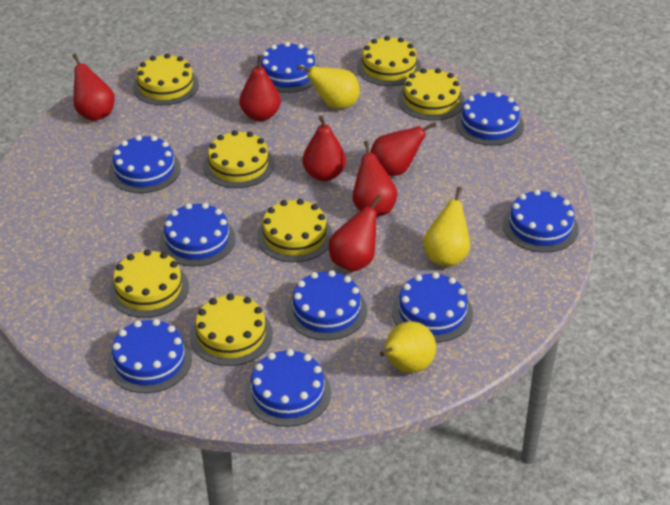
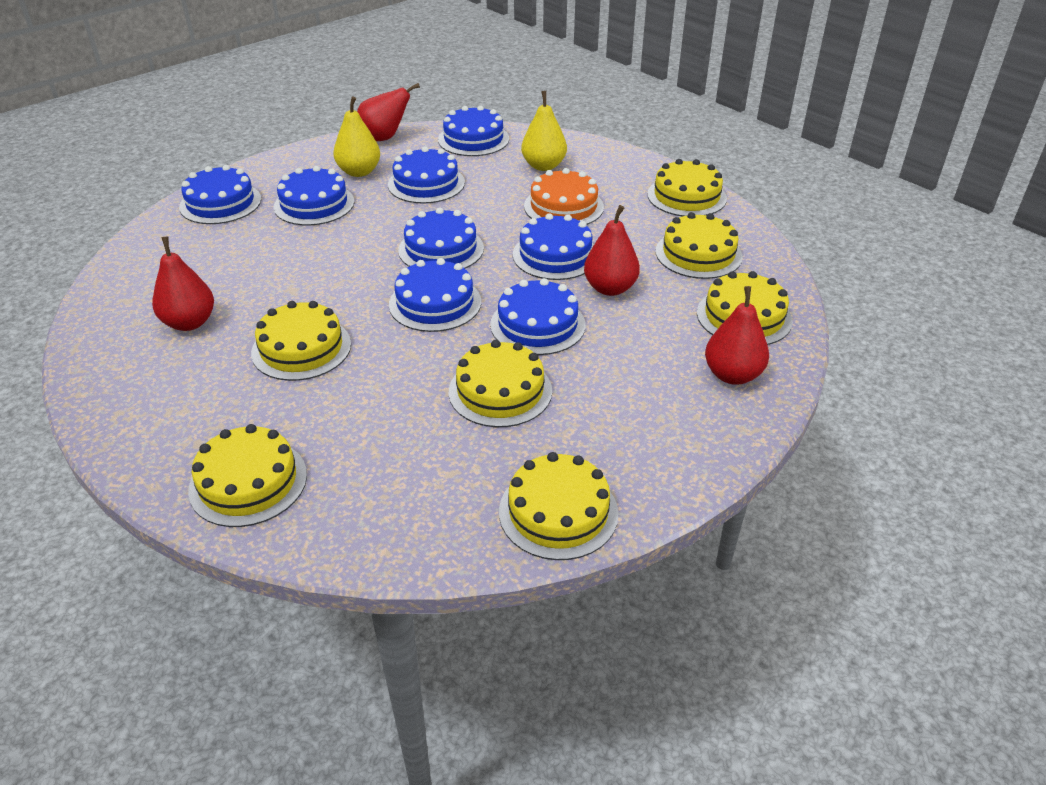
blue cake: [107,319,192,393] [109,135,181,193] [159,203,236,266] [245,349,331,427] [260,42,319,93] [286,270,367,340] [392,272,473,342] [455,91,524,146] [503,189,579,252] = 9 -> [179,165,261,224] [274,166,354,226] [388,146,465,204] [389,258,481,332] [398,208,484,268] [438,105,509,156] [490,278,585,355] [513,213,594,280] = 8
orange cake: none = 0 -> [524,168,604,225] = 1
red pear: [73,54,115,121] [239,55,281,121] [303,116,346,181] [329,195,382,272] [352,140,398,217] [370,122,436,176] = 6 -> [152,236,214,331] [357,83,420,141] [584,205,640,296] [705,286,769,385] = 4
yellow pear: [297,65,360,109] [380,321,436,373] [423,187,470,266] = 3 -> [334,96,380,177] [521,91,567,171] = 2

